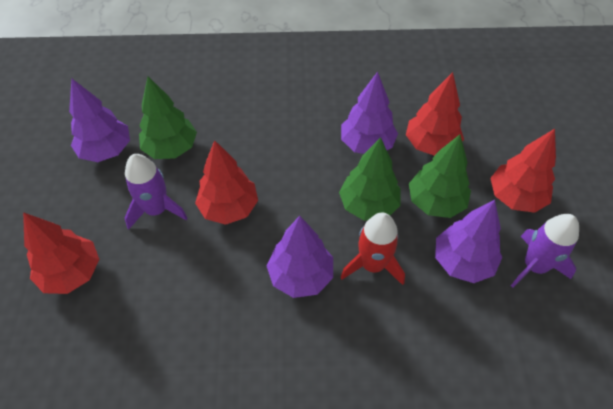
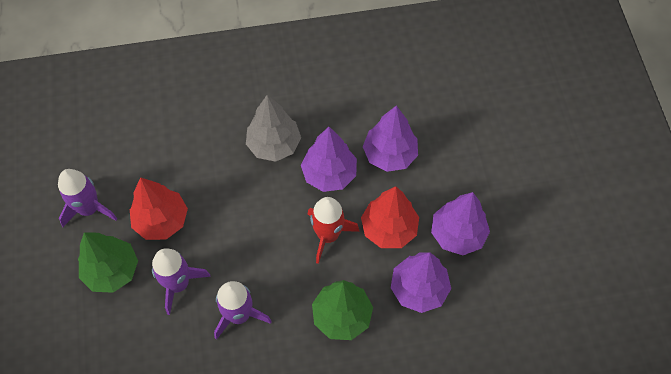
green tree: [139,76,197,159] [339,137,401,221] [409,135,471,218] = 3 -> [78,232,138,293] [312,280,373,340] = 2
grey tree: none = 0 -> [246,95,301,162] = 1
purple rocket: [125,154,188,230] [511,214,579,288] = 2 -> [58,169,117,227] [152,248,211,315] [214,281,272,340] = 3
red tree: [23,212,99,294] [195,140,258,225] [406,72,464,156] [490,129,556,213] = 4 -> [130,177,188,240] [361,186,419,248] = 2

